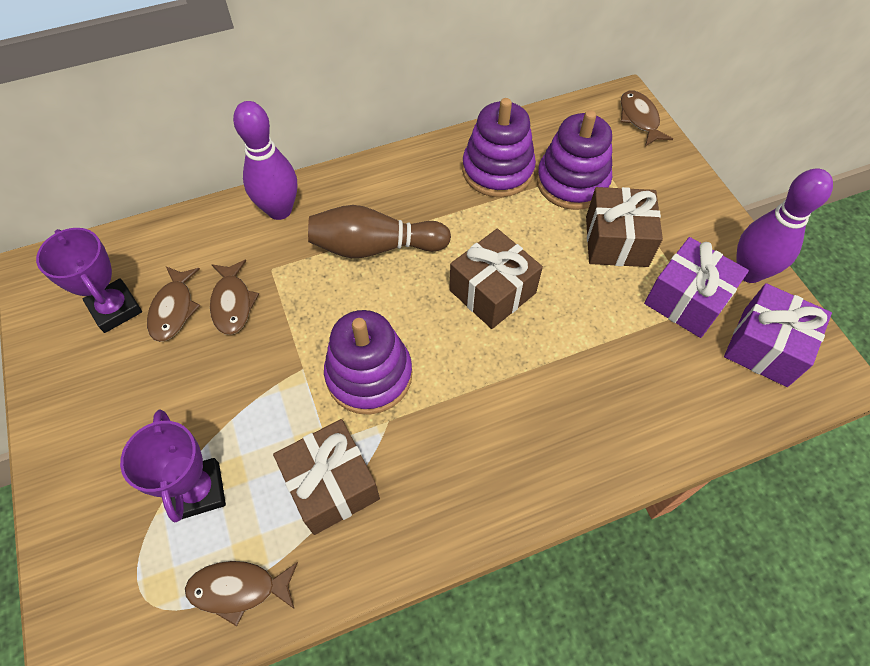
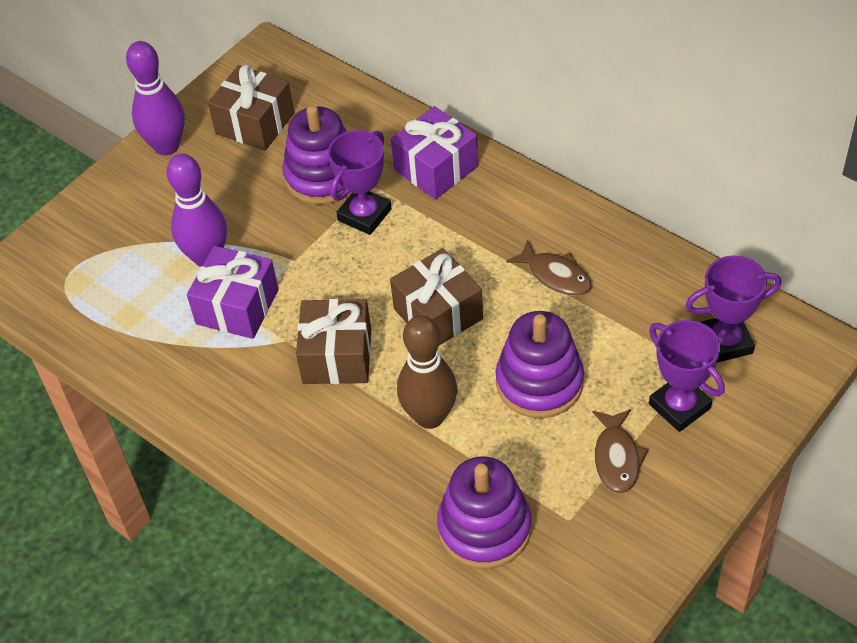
brown fish: [147,267,200,342] [185,561,298,626] [210,259,259,335] [621,91,673,146] = 4 -> [506,239,592,296] [592,409,648,494] = 2
purple trophy: [36,228,142,333] [120,409,226,522] = 2 -> [328,130,391,235] [649,320,725,432] [685,256,781,363] = 3

